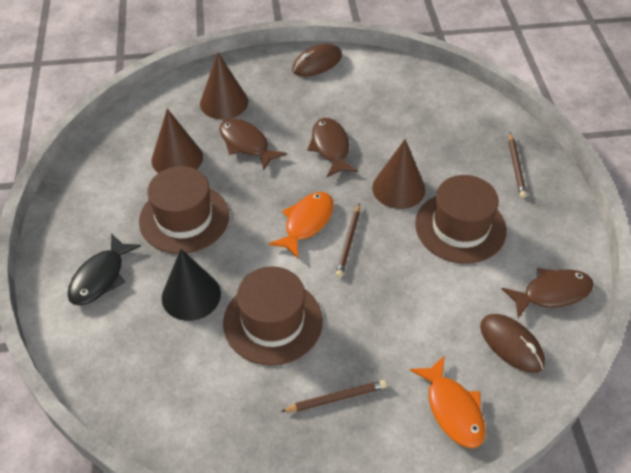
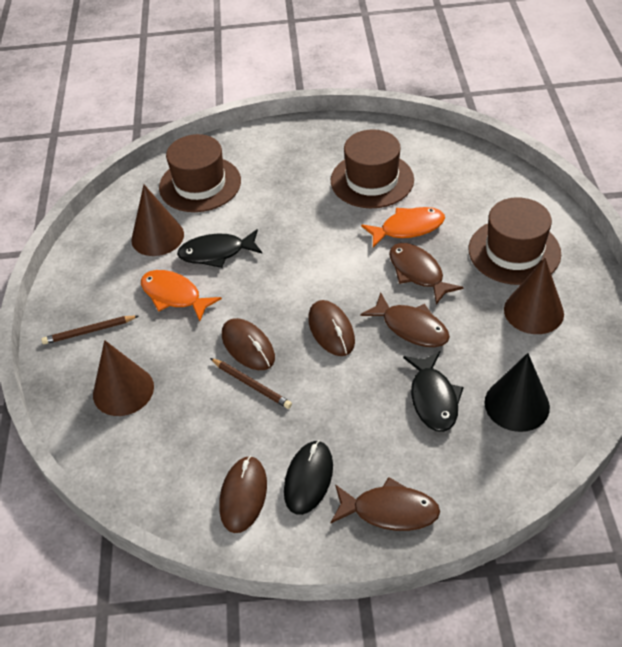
black fish: [67,233,141,305] = 1 -> [177,229,262,268] [403,351,464,432] = 2
black mouse: none = 0 -> [284,440,333,515] = 1
brown mouse: [292,44,342,77] [480,314,545,373] = 2 -> [219,456,267,533] [222,318,275,370] [308,300,355,356] = 3
brown pencil: [280,380,387,412] [336,203,360,278] [509,133,527,198] = 3 -> [41,315,138,344] [210,358,292,409] = 2

